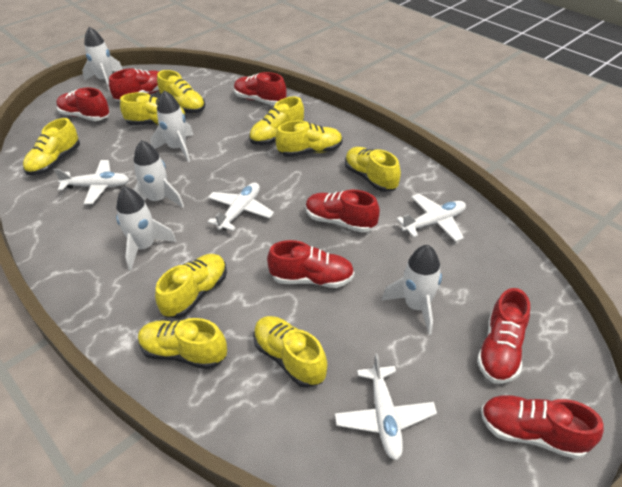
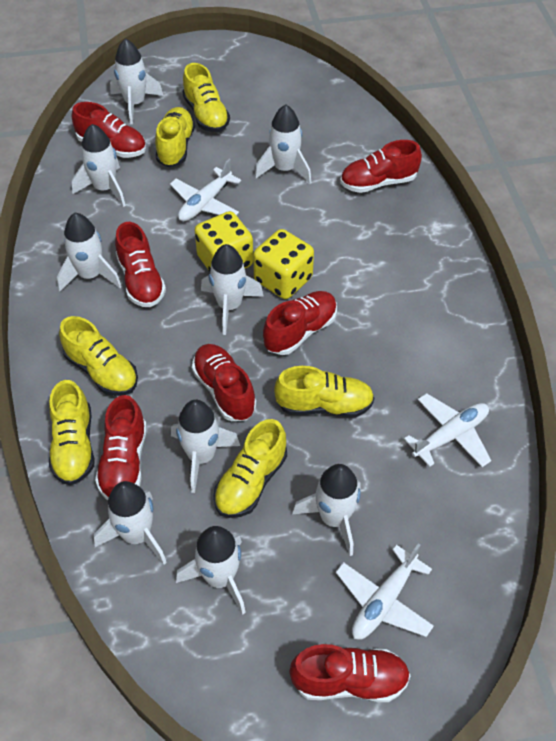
white plane: [54,160,129,204] [208,182,274,231] [335,353,437,460] [397,194,466,242] = 4 -> [170,159,241,221] [336,544,434,640] [404,393,491,467] = 3
white rocket: [82,27,123,91] [116,186,177,271] [134,140,184,208] [150,90,193,162] [382,245,442,335] = 5 -> [57,213,122,292] [72,124,126,207] [94,481,167,565] [110,38,164,124] [171,400,240,493] [176,526,246,615] [201,244,263,335] [255,105,311,184] [292,464,361,556] = 9
yellow dice: none = 0 -> [195,211,253,272] [253,229,314,299] = 2
yellow shoe: [23,118,80,175] [120,92,186,125] [138,318,227,369] [155,254,227,318] [157,70,205,113] [249,96,304,145] [253,316,327,388] [275,120,343,157] [345,147,401,192] = 9 -> [49,380,95,486] [59,316,138,396] [155,107,195,167] [183,63,230,132] [213,419,287,518] [274,366,374,417] = 6

